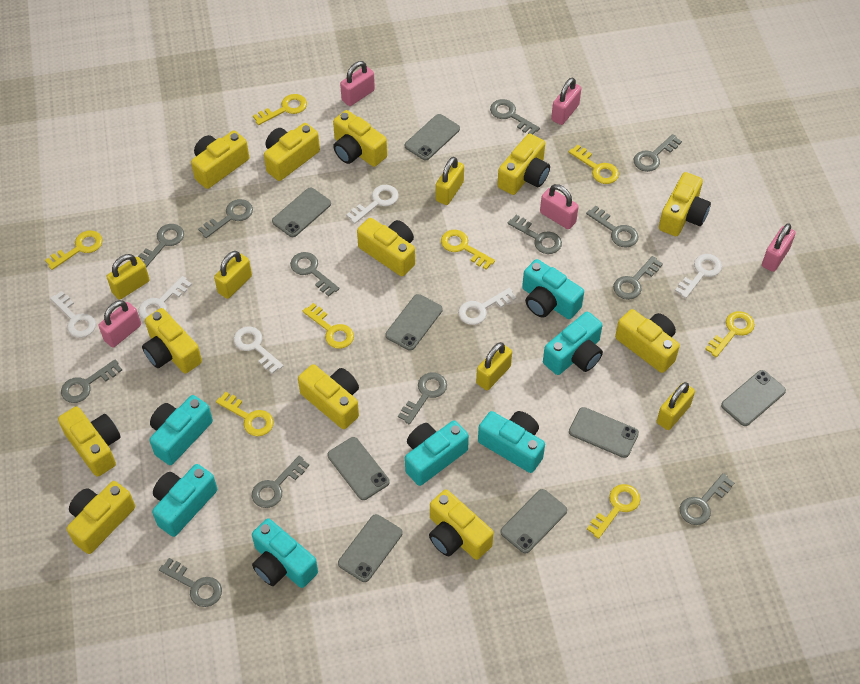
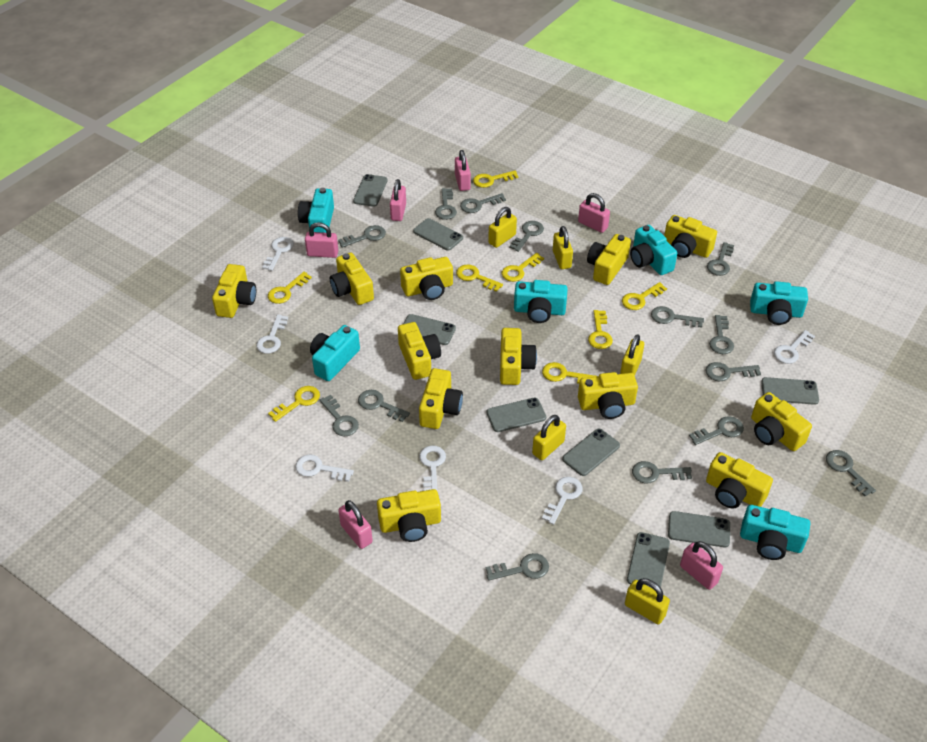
grey key: [61,360,122,403] [138,224,184,267] [159,558,222,607] [198,199,253,238] [252,456,309,508] [290,252,339,296] [398,372,447,425] [490,99,540,134] [508,215,562,254] [586,206,639,247] [613,256,663,300] [634,134,682,172] [680,473,734,525] = 13 -> [320,395,359,436] [338,225,386,248] [358,390,410,422] [435,188,457,220] [460,193,506,213] [486,553,549,581] [509,221,544,252] [632,461,692,484] [651,306,704,328] [689,416,744,445] [706,362,761,381] [707,242,734,276] [709,315,734,354] [826,450,876,496] = 14
pink padlock: [99,300,141,348] [340,61,375,106] [540,184,579,229] [551,78,582,125] [762,223,796,272] = 5 -> [305,222,338,258] [338,500,373,549] [390,179,406,221] [455,150,471,191] [578,193,610,233] [680,541,723,590] = 6
turquoise camera: [149,395,213,465] [152,464,217,537] [252,518,318,588] [405,420,469,486] [478,411,545,473] [522,259,584,319] [543,312,603,375] = 7 -> [298,188,334,233] [310,325,360,381] [514,280,568,323] [630,225,677,275] [740,505,810,560] [750,281,808,325] = 6

